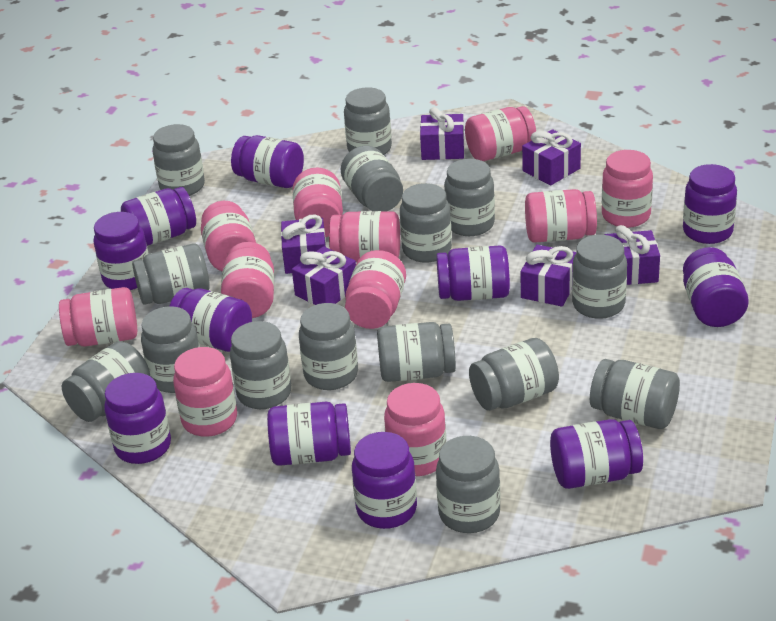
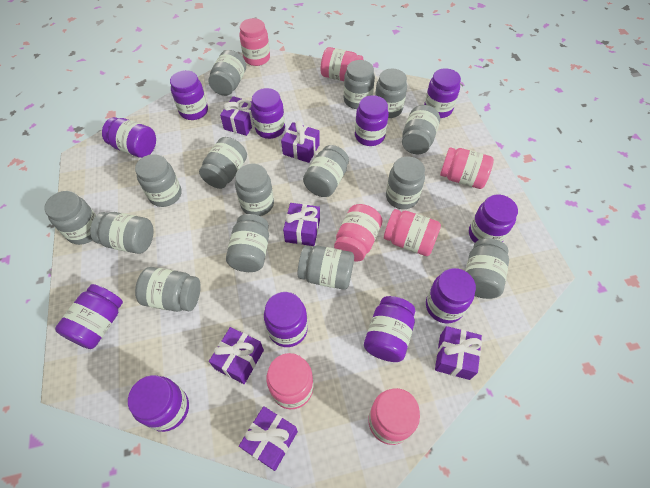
pink jar: [59,287,137,347] [173,347,237,437] [201,201,256,271] [221,242,274,318] [293,168,343,237] [329,211,400,262] [345,250,406,329] [384,383,447,476] [465,106,536,161] [525,189,597,243] [602,150,653,228] = 11 -> [239,18,270,66] [267,353,314,409] [321,47,363,81] [334,204,382,262] [368,388,420,445] [384,209,441,256] [440,147,494,189] = 7

